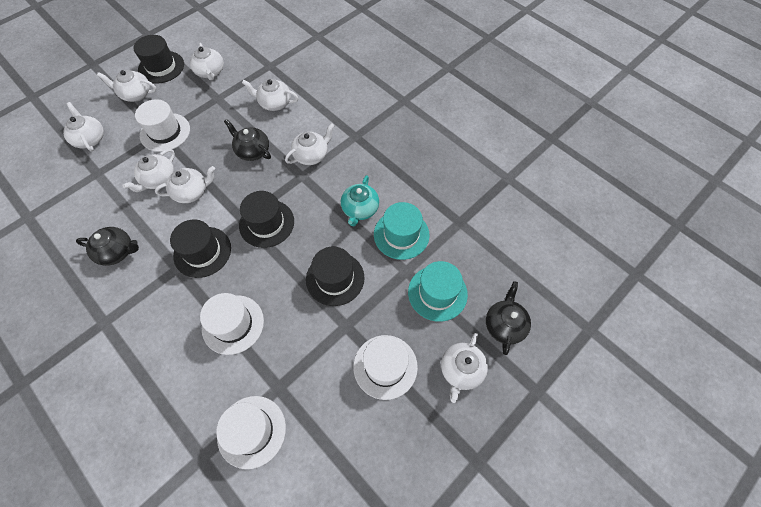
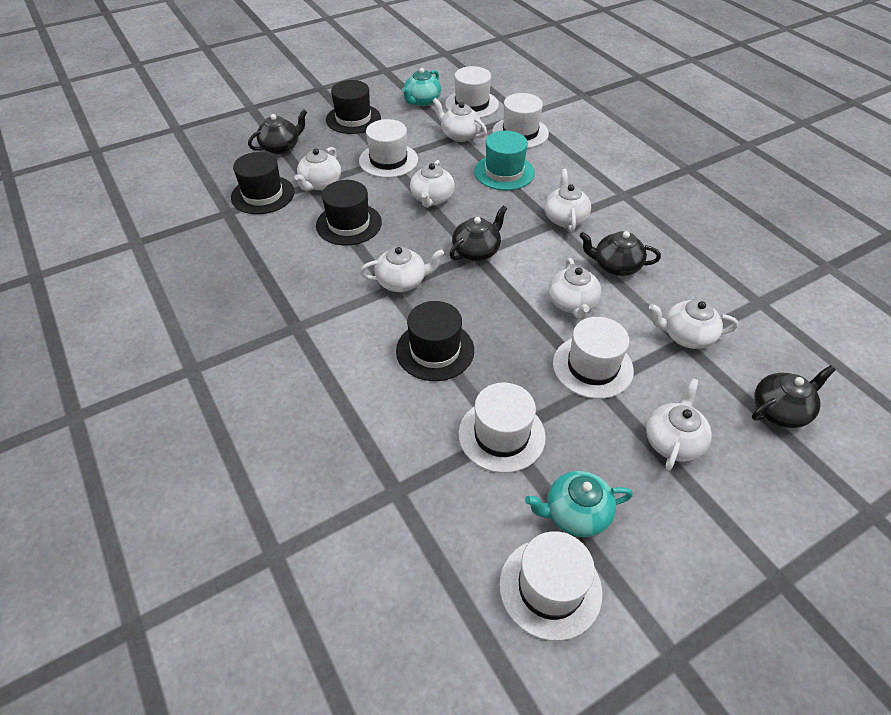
black teapot: [76,227,139,266] [224,119,271,161] [486,281,531,355] = 3 -> [248,110,307,154] [450,206,507,261] [579,231,661,276] [752,365,836,428] = 4
turquoise hat: [374,202,430,260] [408,261,468,322] = 2 -> [474,131,535,190] = 1
turquoise teapot: [341,175,379,226] = 1 -> [402,68,441,106] [525,471,633,537] = 2
white hat: [135,99,190,152] [200,293,264,355] [216,396,286,469] [354,335,418,400] = 4 -> [359,119,418,178] [445,66,499,118] [458,383,546,473] [492,93,549,148] [499,531,603,641] [553,317,634,399] = 6

